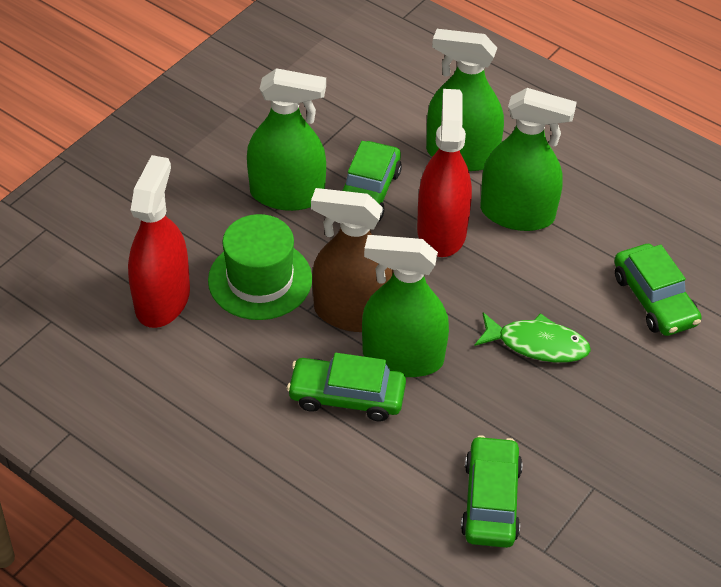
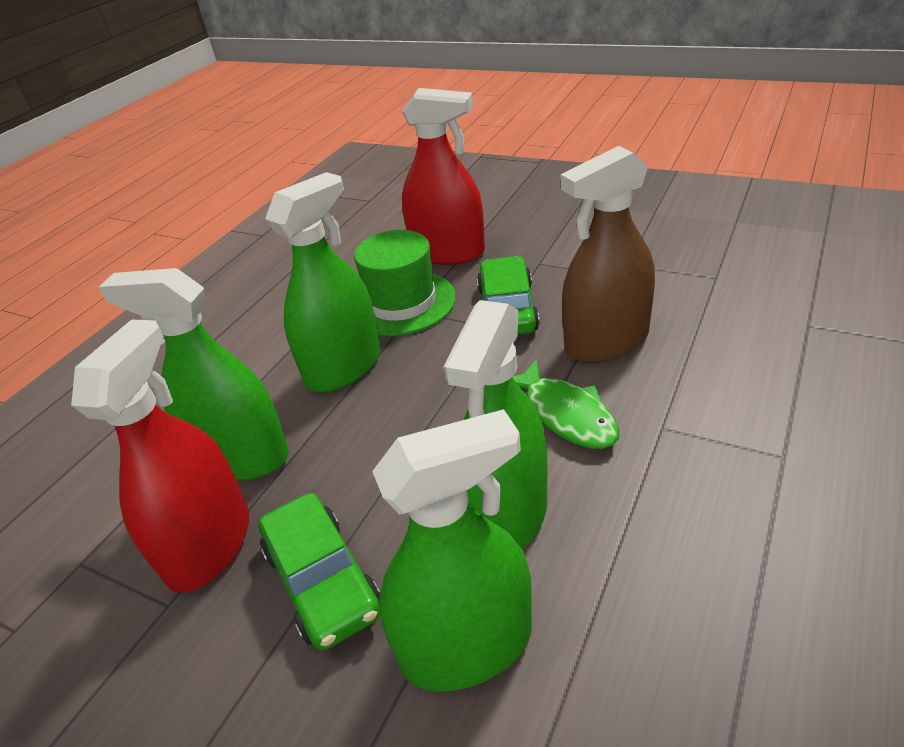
green car: [287,353,406,421] [342,141,402,222] [461,435,523,548] [614,244,702,336] = 4 -> [258,493,380,651] [477,256,539,335] = 2

